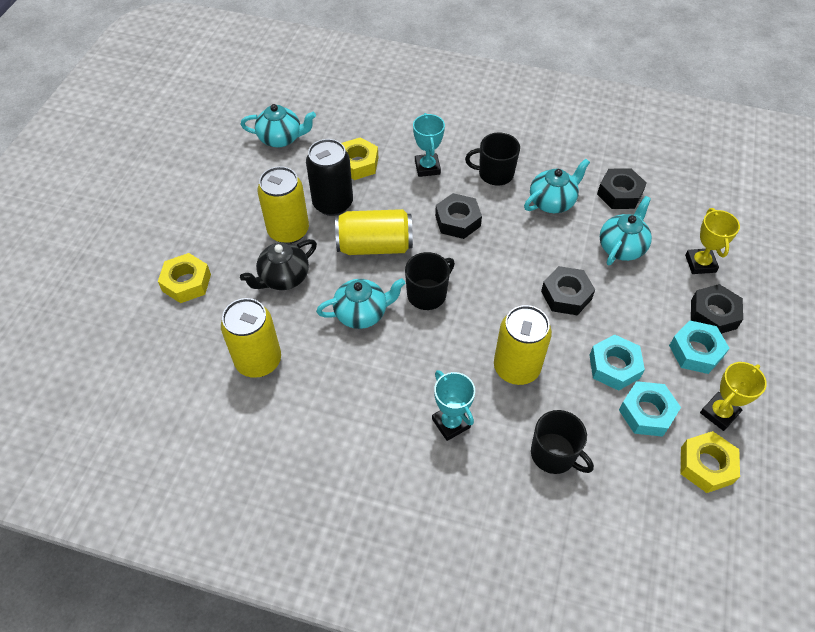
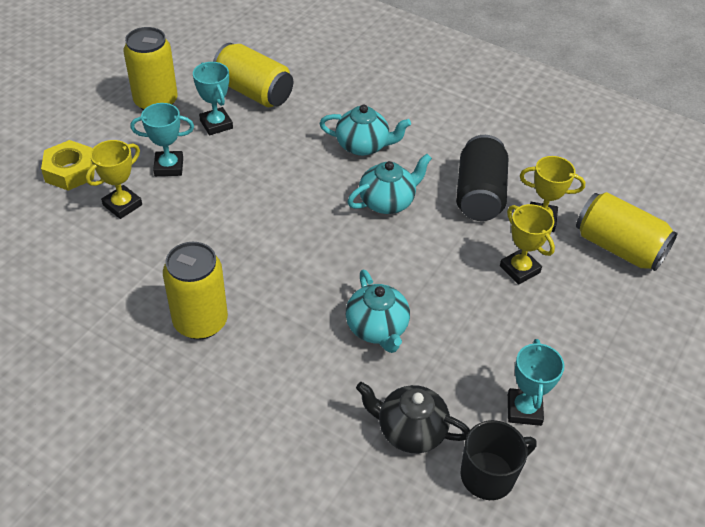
black mug: [405,252,455,310] [465,132,520,185] [531,410,594,474] = 3 -> [461,420,537,500] = 1
black nut: [435,193,482,239] [541,266,595,315] [597,168,647,209] [691,284,743,334] = 4 -> none = 0
turquoise nut: [589,334,645,391] [619,381,681,437] [669,320,730,374] = 3 -> none = 0
turquoise teapot: [241,104,316,147] [316,278,405,329] [524,159,590,213] [600,196,652,265] = 4 -> [319,105,411,156] [346,269,410,353] [347,154,432,214] = 3
turquoise trophy: [413,113,445,177] [432,370,475,441] = 2 -> [130,103,194,176] [193,62,233,135] [508,339,564,426] = 3
yellow nut: [158,253,211,303] [342,137,378,180] [681,431,740,493] = 3 -> [41,140,95,191] = 1
yellow trophy: [685,208,740,274] [700,362,767,431] = 2 -> [86,140,142,219] [500,204,555,285] [520,156,585,232] = 3

